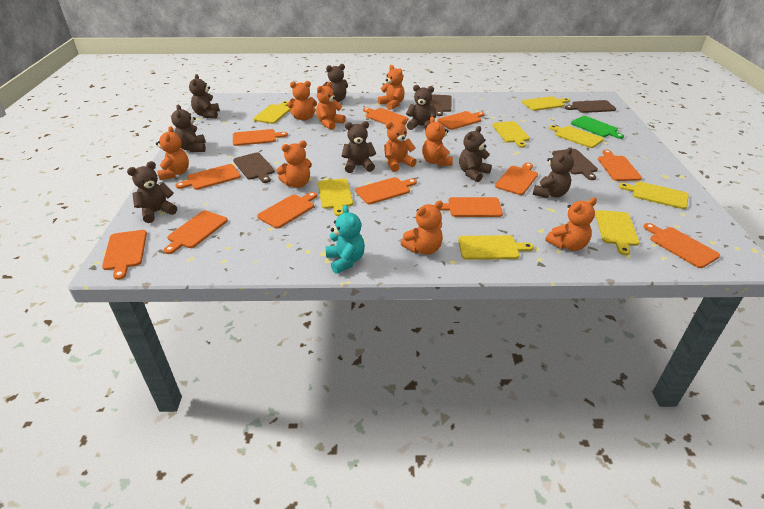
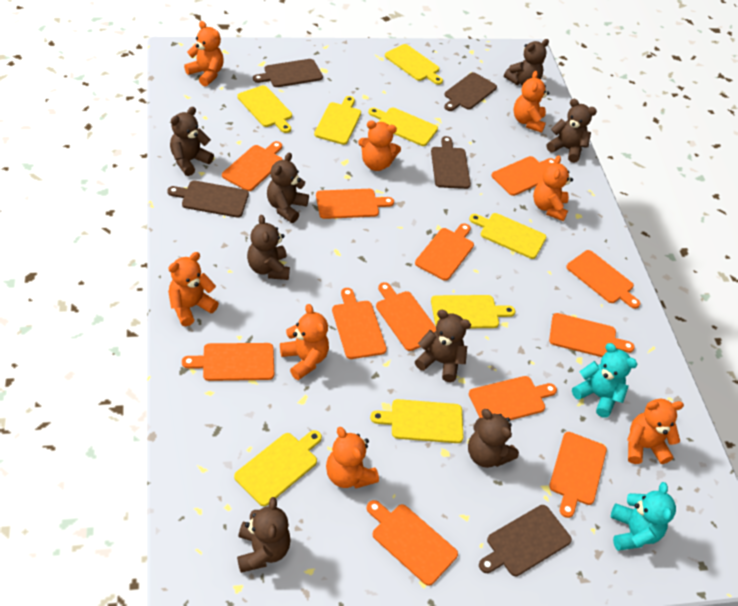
brown cutting board: [233,152,275,183] [429,94,452,116] [552,149,598,180] [565,100,616,113] = 4 -> [167,181,249,218] [253,59,323,87] [431,136,471,189] [444,72,497,111] [479,505,572,576] = 5
green cutting board: [571,116,624,139] = 1 -> none = 0
orange teddy bear: [156,126,189,180] [276,141,312,188] [287,81,317,121] [316,82,346,130] [378,65,405,110] [384,118,417,172] [401,201,443,255] [422,117,453,166] [545,197,597,251] = 9 -> [168,252,219,326] [184,21,224,86] [280,304,329,380] [326,427,379,488] [358,120,401,171] [513,71,549,133] [533,155,573,221] [627,399,684,464] = 8
turquoise teddy bear: [326,205,365,274] = 1 -> [572,343,638,418] [611,482,676,551] = 2

